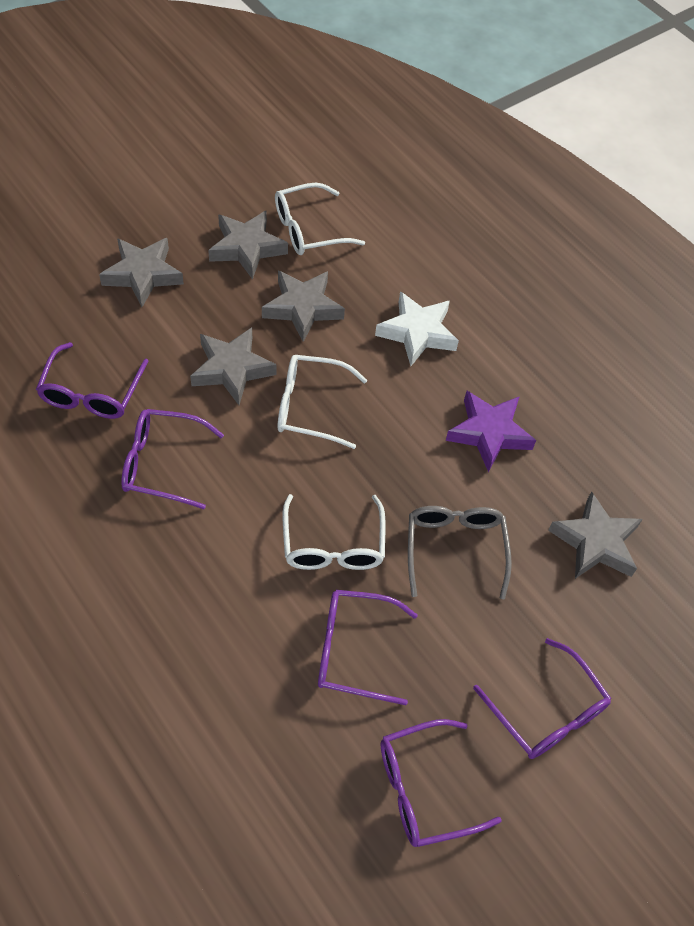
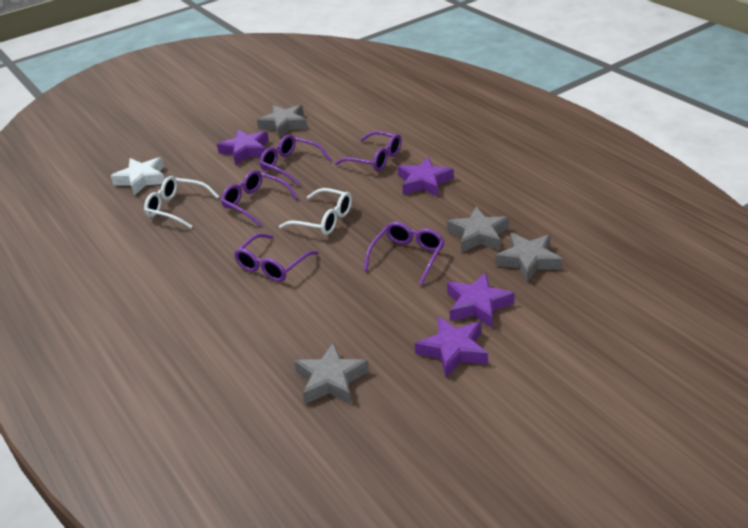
grey glasses: [408,506,512,599] = 1 -> none = 0
grey star: [99,238,184,307] [190,328,277,405] [208,210,288,279] [262,271,345,342] [548,491,643,579] = 5 -> [257,105,308,138] [294,342,369,404] [447,207,509,252] [495,233,563,282] = 4
purple star: [446,391,536,472] = 1 -> [217,129,269,166] [398,157,454,197] [415,317,488,378] [447,272,515,328] = 4
white glasses: [275,183,365,255] [277,355,367,449] [283,494,385,570] = 3 -> [144,176,219,228] [279,188,352,235] = 2

